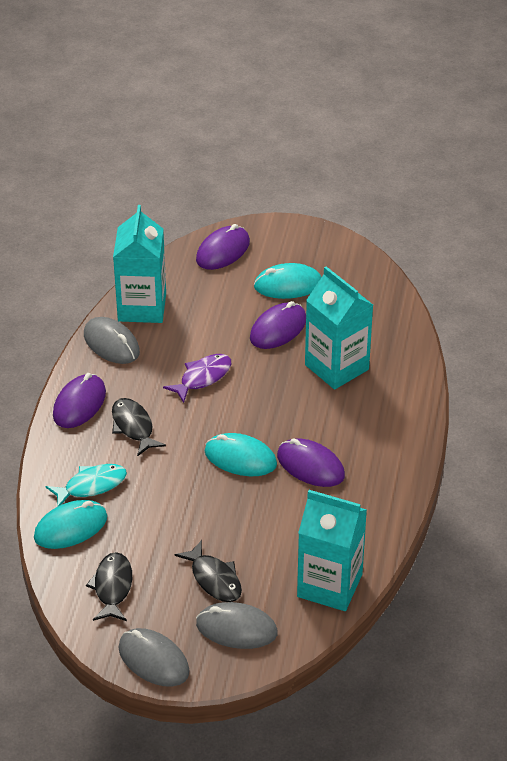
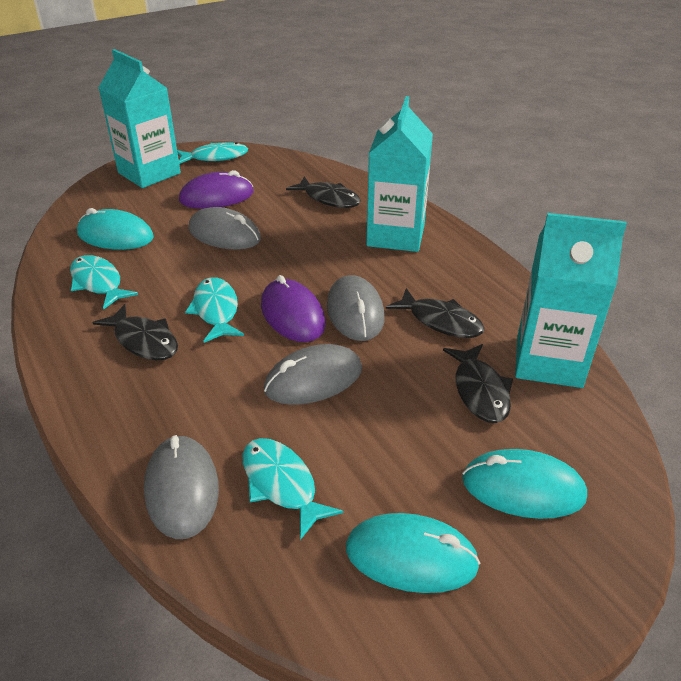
black fish: [86,552,132,621] [112,398,166,456] [175,540,242,602] = 3 -> [92,304,178,360] [286,177,361,208] [386,288,485,338] [443,344,513,423] = 4
grey mouse: [84,317,140,364] [118,628,190,687] [196,602,278,649] = 3 -> [144,435,219,539] [189,207,261,250] [264,344,362,405] [327,275,385,341] = 4
purple fish: [163,354,231,403] = 1 -> none = 0
purple mouse: [53,373,106,428] [196,224,250,270] [250,301,306,349] [277,438,345,487] = 4 -> [179,170,254,209] [261,275,326,342] = 2
turquoise fish: [46,464,127,506] = 1 -> [70,255,138,310] [177,142,248,164] [185,277,244,343] [242,438,343,540] = 4

